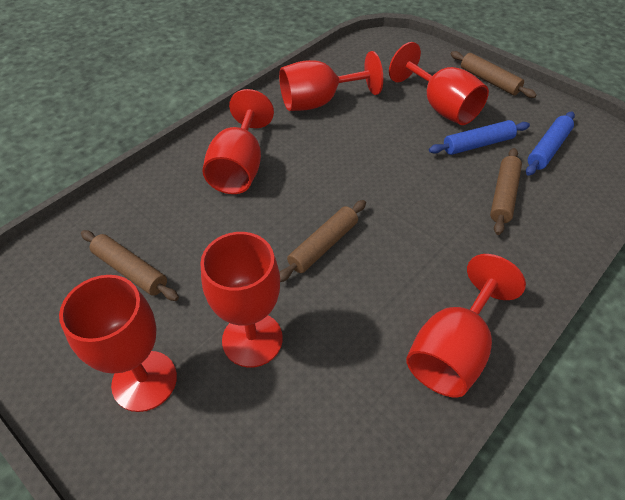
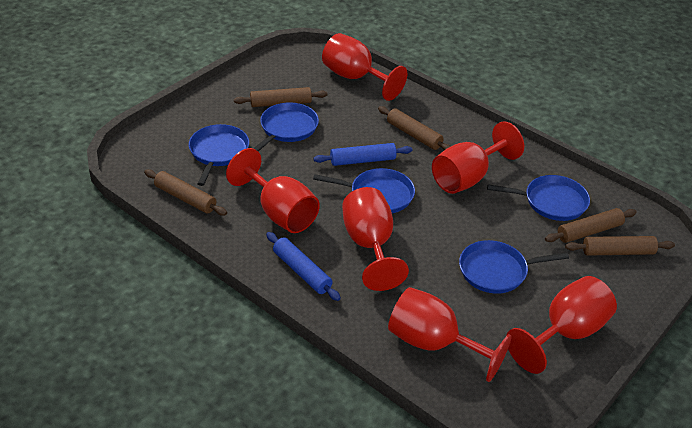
blue pan: none = 0 -> [189,124,249,186] [253,102,319,151] [313,168,415,213] [459,240,569,294] [487,175,590,221] = 5
brown rolling pin: [81,230,179,301] [279,200,366,282] [451,51,537,98] [490,148,522,235] = 4 -> [144,169,227,216] [234,87,328,107] [378,106,451,150] [545,208,637,243] [565,236,675,256] = 5

